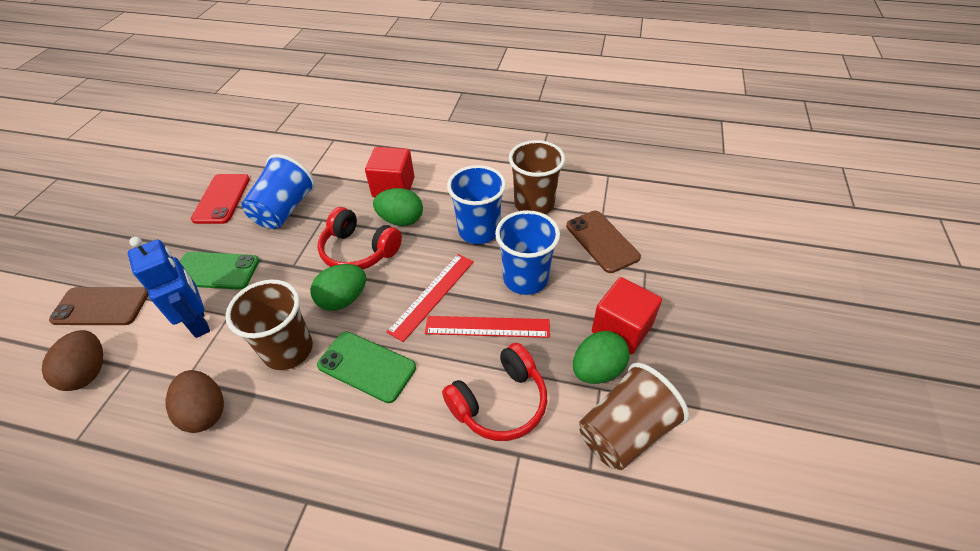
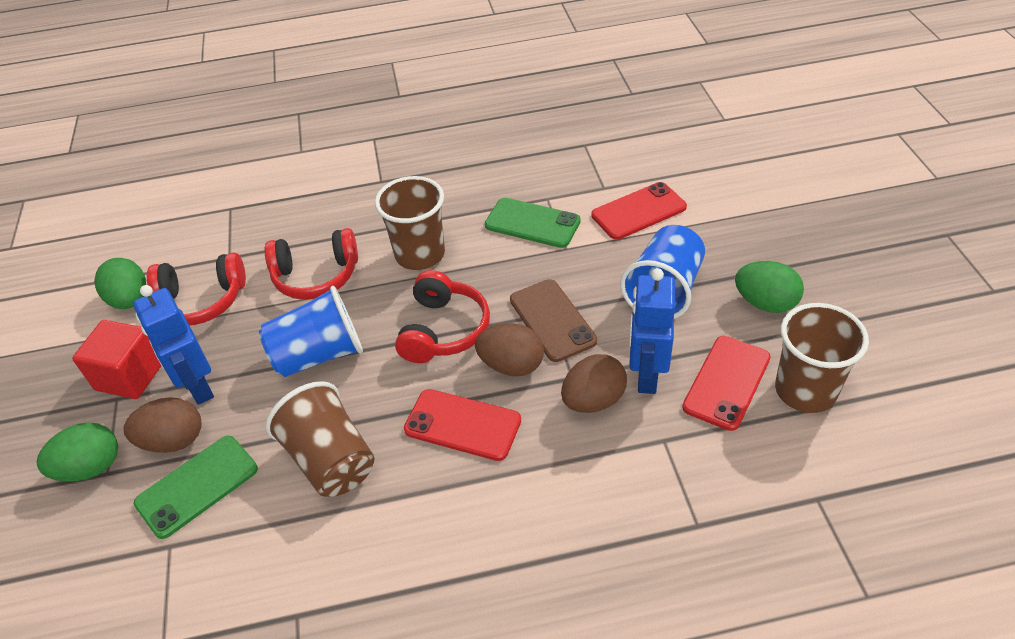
blue cup: [242,154,315,229] [447,165,506,244] [495,210,560,295] = 3 -> [259,286,363,377] [620,225,705,319] = 2
blue robot: [128,237,210,338] = 1 -> [133,285,214,405] [629,268,675,394] = 2
brown egg: [42,330,103,391] [165,370,224,433] = 2 -> [124,397,202,453] [475,323,544,376] [561,354,627,413] = 3
brown phone: [49,287,149,325] [566,211,641,273] = 2 -> [510,279,597,362] = 1
red cube: [365,147,415,197] [592,277,662,354] = 2 -> [72,320,161,399] = 1
red headphones: [317,207,402,269] [442,343,547,441] = 2 -> [147,253,246,326] [264,228,358,300] [395,270,490,363] = 3
red phone: [191,174,250,224] = 1 -> [404,389,521,461] [592,182,687,240] [682,336,771,431] = 3
red ruler: [387,254,474,342] [425,316,550,338] = 2 -> none = 0

